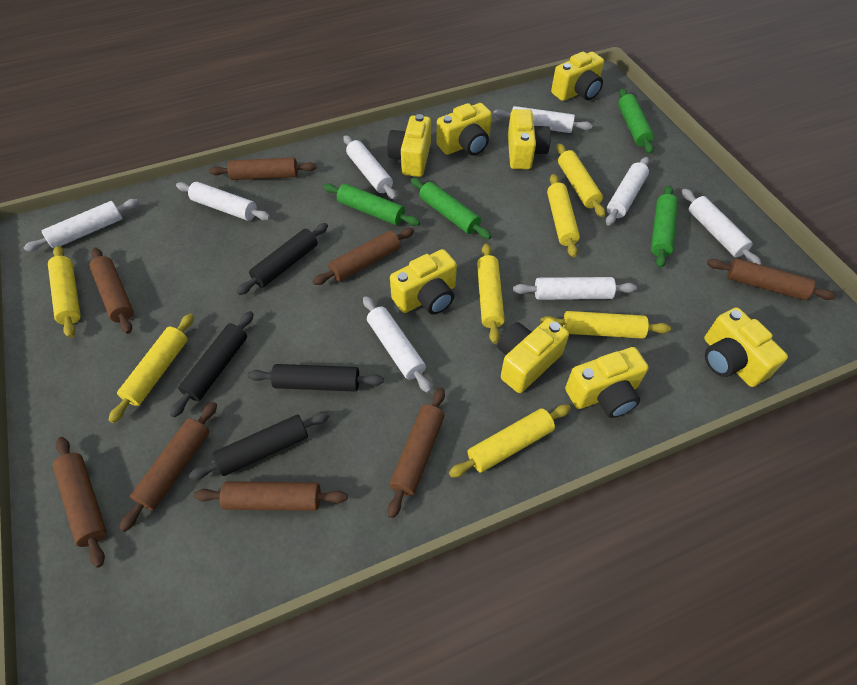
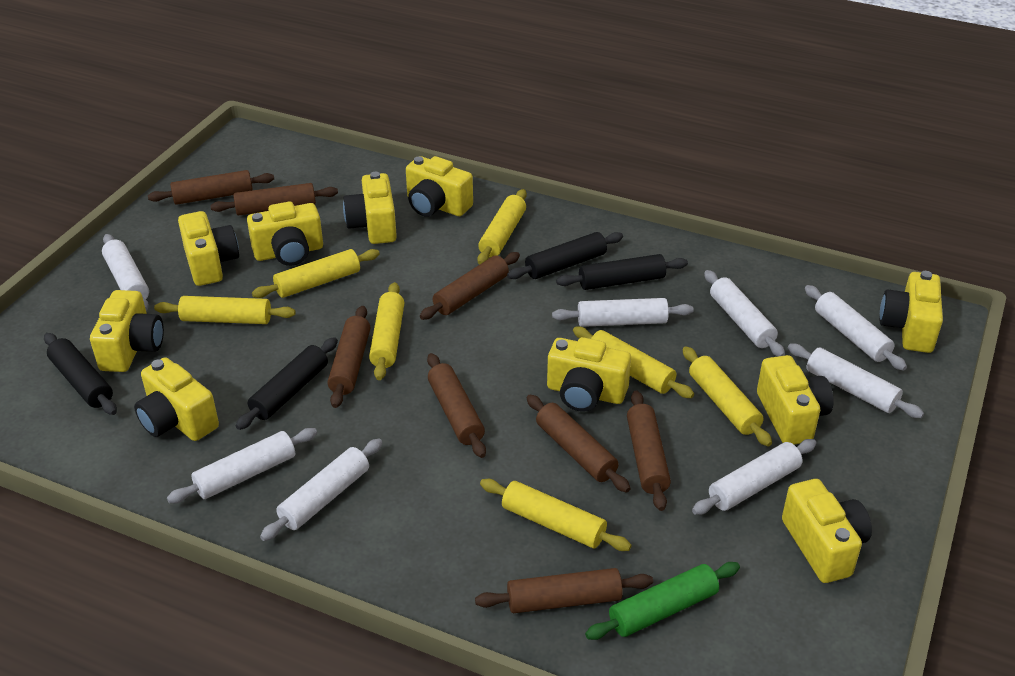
green rolling pin: [323,183,420,226] [411,178,491,239] [618,89,654,154] [651,185,678,268] = 4 -> [585,562,740,640] = 1
yellow camera: [387,114,431,177] [390,249,457,315] [436,103,492,155] [497,318,569,393] [508,109,551,169] [551,52,604,101] [565,347,648,418] [704,307,788,387] = 8 -> [90,290,164,372] [134,357,219,441] [178,211,239,286] [247,201,323,266] [343,172,397,244] [406,156,473,217] [547,337,631,412] [757,355,834,444] [782,479,872,583] [880,271,943,353] = 10

